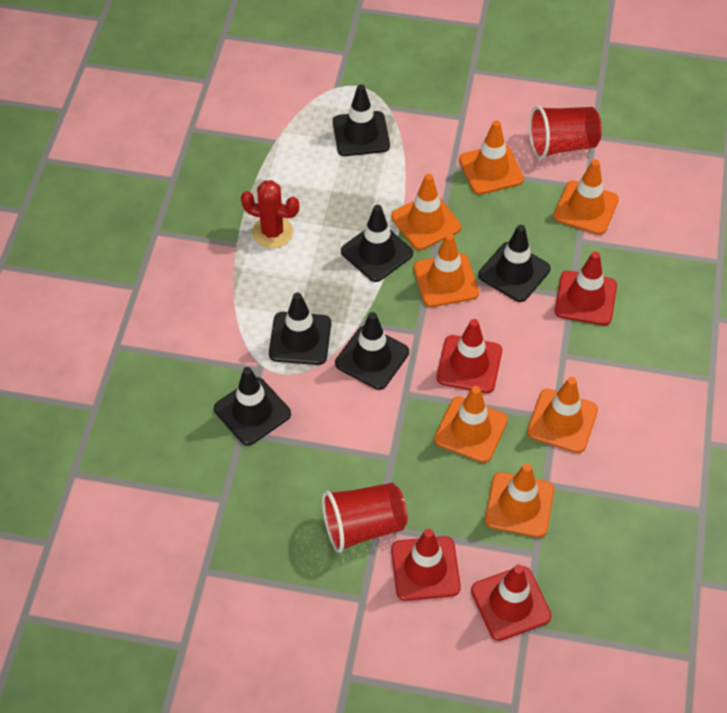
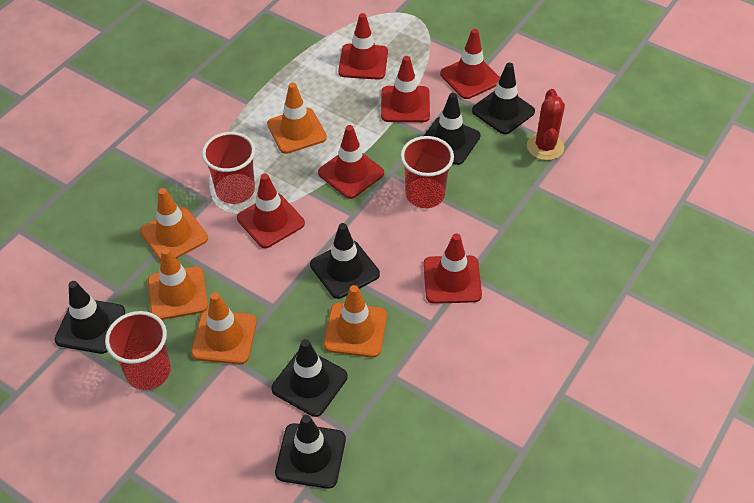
orange traffic cone: [391,174,461,250] [414,233,479,307] [434,386,508,463] [459,120,524,195] [485,463,554,538] [527,377,598,453] [553,159,619,235] = 7 -> [140,188,208,261] [148,248,208,320] [191,292,257,364] [267,83,327,154] [324,285,387,358] = 5
red cup: [322,483,407,553] [529,106,602,159] = 2 -> [105,311,171,390] [202,132,255,204] [401,136,454,208] = 3
red traffic cone: [391,529,461,601] [437,319,502,393] [471,565,552,641] [555,251,617,325] = 4 -> [237,174,305,248] [318,125,384,199] [338,13,388,80] [381,56,430,122] [423,234,482,304] [440,29,500,99] = 6

